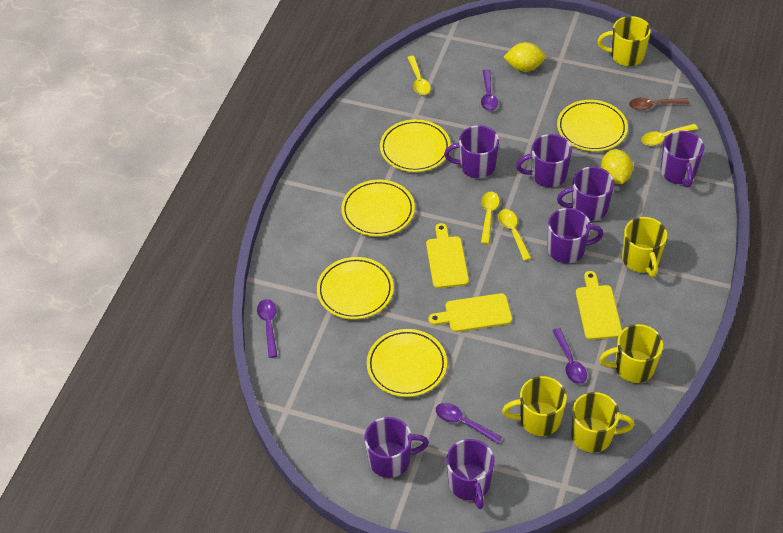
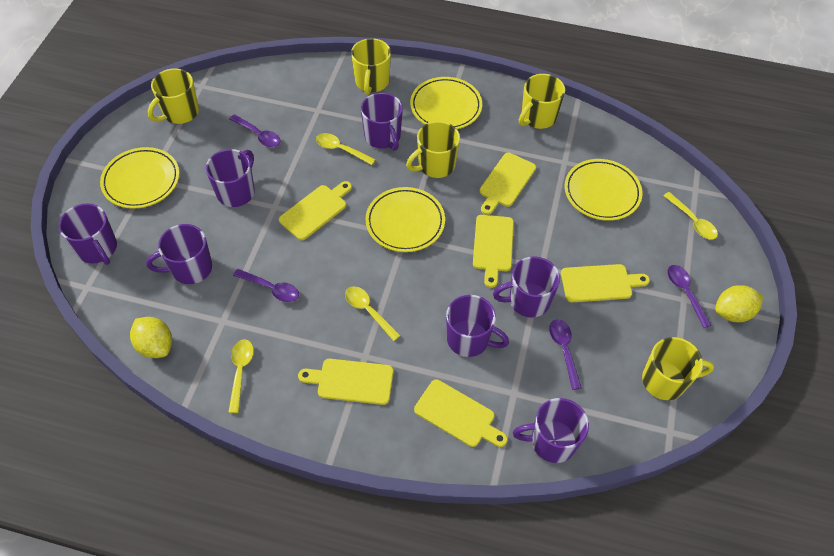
brown spoon: [629,97,689,110] = 1 -> none = 0
yellow cutting board: [426,223,469,288] [429,293,512,332] [576,271,622,340] = 3 -> [279,181,352,240] [298,359,393,405] [414,379,508,447] [473,215,514,288] [479,153,536,215] [561,264,650,302] = 6
yellow plate: [317,257,394,320] [341,180,415,237] [367,329,447,397] [380,119,451,172] [557,100,628,152] = 5 -> [100,147,179,209] [365,187,445,252] [410,77,482,129] [565,159,642,221] = 4

